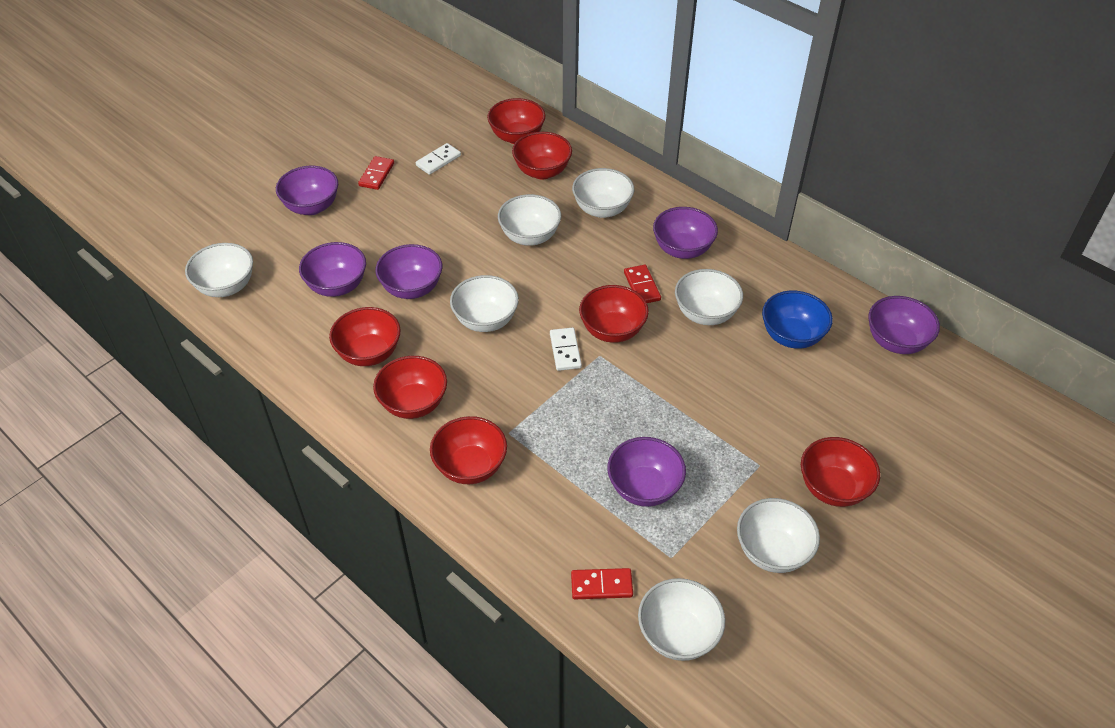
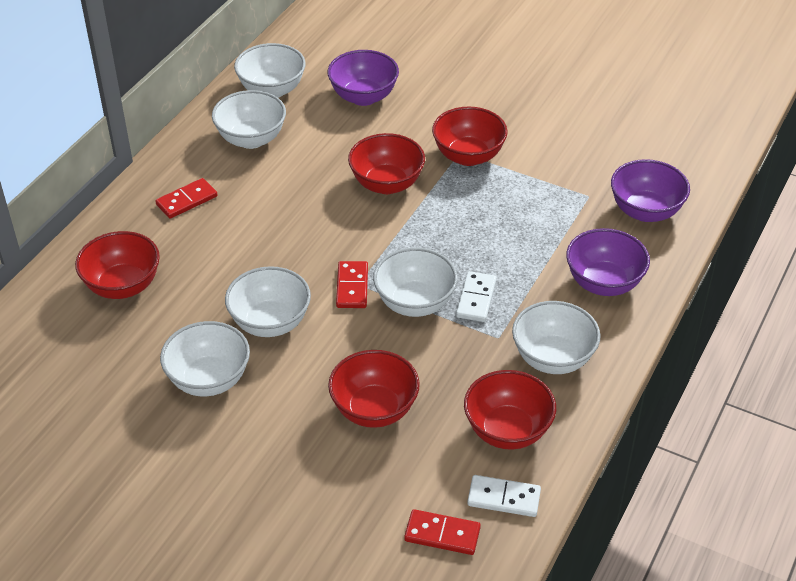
blue bowl: [762,291,833,349] = 1 -> none = 0
purple bowl: [276,166,338,215] [299,242,366,297] [375,244,442,299] [607,437,686,507] [653,207,718,259] [868,296,940,354] = 6 -> [327,50,399,106] [566,228,650,296] [611,159,690,222] = 3
red bowl: [329,307,401,366] [373,356,447,419] [430,416,507,484] [487,98,545,144] [512,132,572,180] [579,285,649,343] [801,437,880,507] = 7 -> [75,231,160,299] [328,350,420,428] [348,133,425,194] [432,106,508,166] [464,370,556,450] = 5
white bowl: [185,243,253,297] [450,275,519,332] [498,194,561,246] [572,168,634,218] [638,578,725,661] [675,269,743,325] [737,498,820,573] = 7 -> [160,321,250,397] [212,90,286,149] [225,266,311,337] [234,43,306,98] [373,248,458,317] [512,301,601,374] = 6

